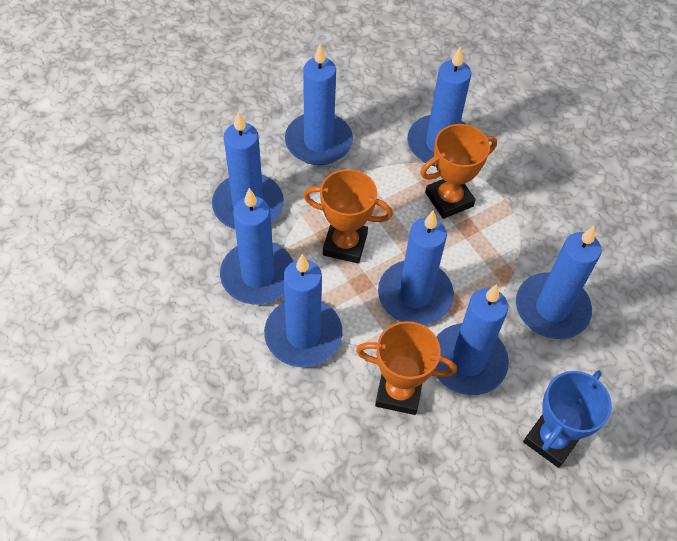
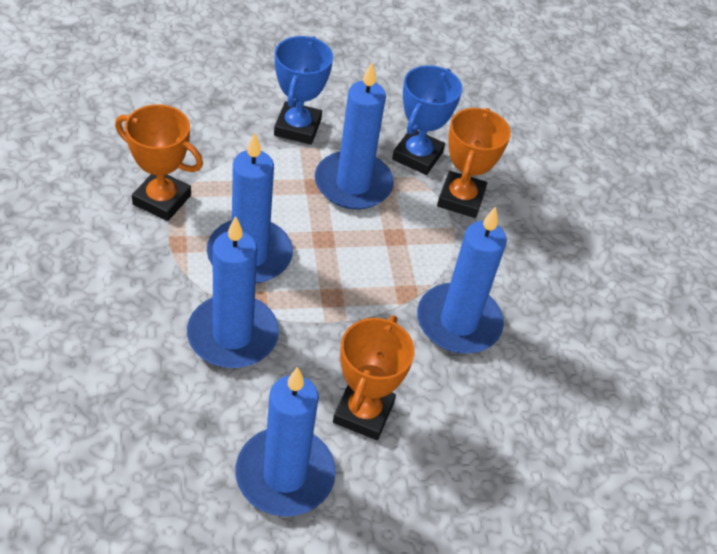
blue candle: [212,111,284,229] [220,188,293,305] [264,254,343,367] [285,44,353,165] [378,210,454,325] [407,47,471,167] [435,284,509,395] [516,226,602,339] = 8 -> [187,216,279,368] [207,133,293,283] [235,367,336,516] [315,63,394,210] [417,207,507,354] = 5
blue trophy: [523,371,612,468] = 1 -> [274,36,333,145] [392,65,462,175] = 2

